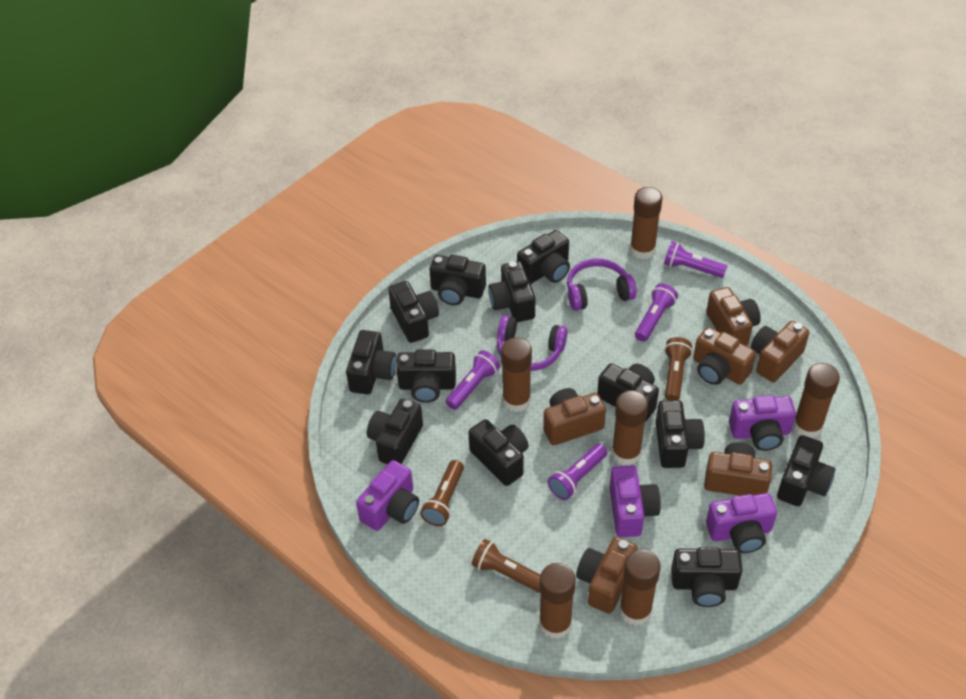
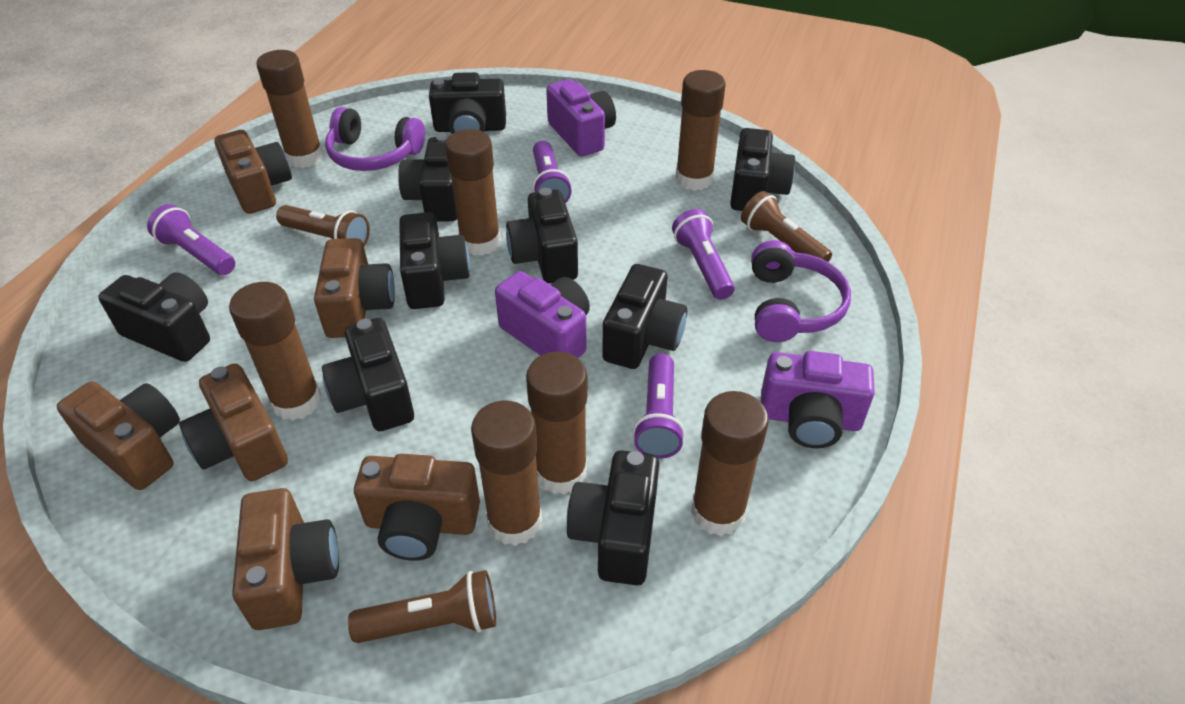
black camera: [346,330,396,394] [367,399,423,464] [388,281,439,343] [396,350,456,403] [429,255,486,305] [468,419,528,486] [488,261,535,322] [517,230,570,284] [597,363,659,422] [656,400,705,468] [671,547,743,607] [777,435,836,506] = 12 -> [98,272,210,362] [322,318,414,431] [398,134,457,221] [399,212,470,309] [429,72,506,134] [506,188,578,283] [567,450,659,585] [602,264,687,369] [730,128,795,211] = 9
brown glue stick: [501,337,532,412] [539,563,576,639] [612,390,648,466] [619,549,661,626] [630,187,662,259] [793,363,840,438] = 6 -> [229,282,321,421] [256,50,324,168] [445,129,501,256] [471,400,542,546] [526,352,588,494] [675,70,726,191] [691,391,768,536] = 7
purple camera: [356,460,419,531] [609,465,661,537] [706,493,777,553] [729,395,796,451] = 4 -> [495,271,590,358] [546,79,616,157] [761,351,875,448] = 3

